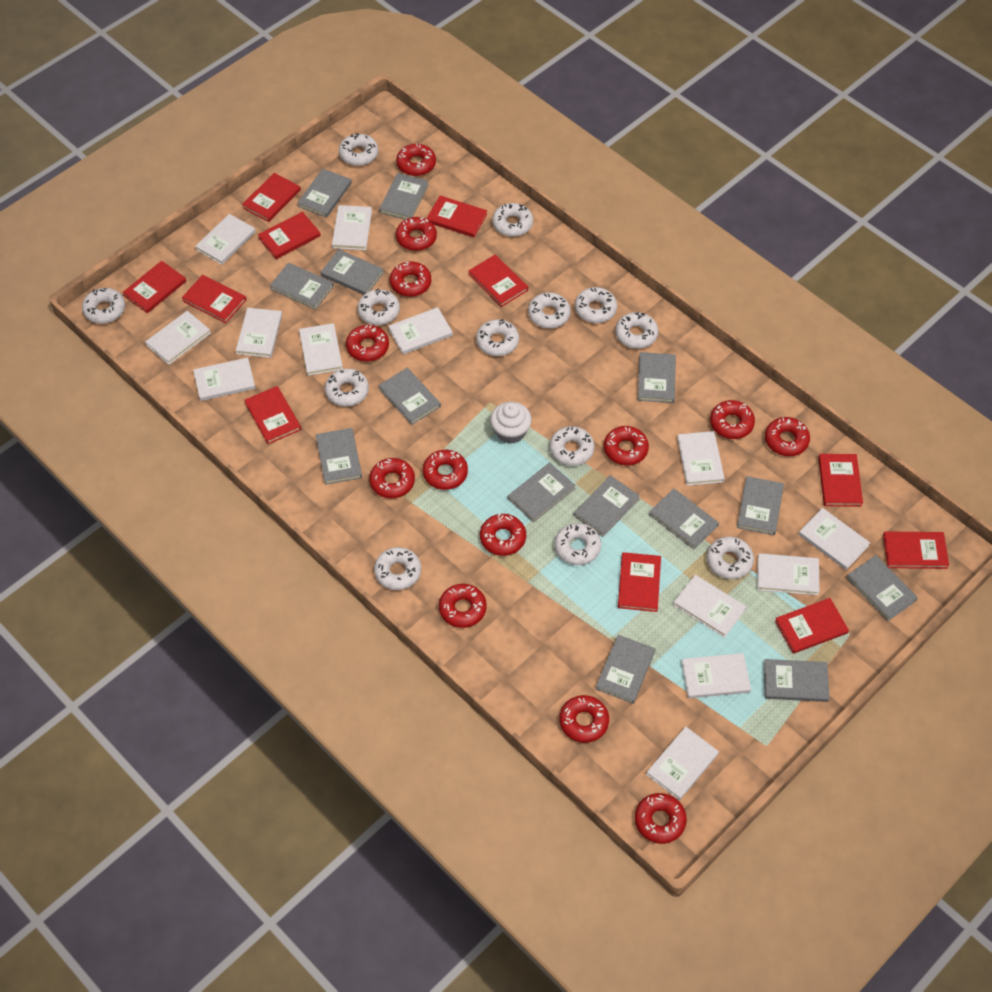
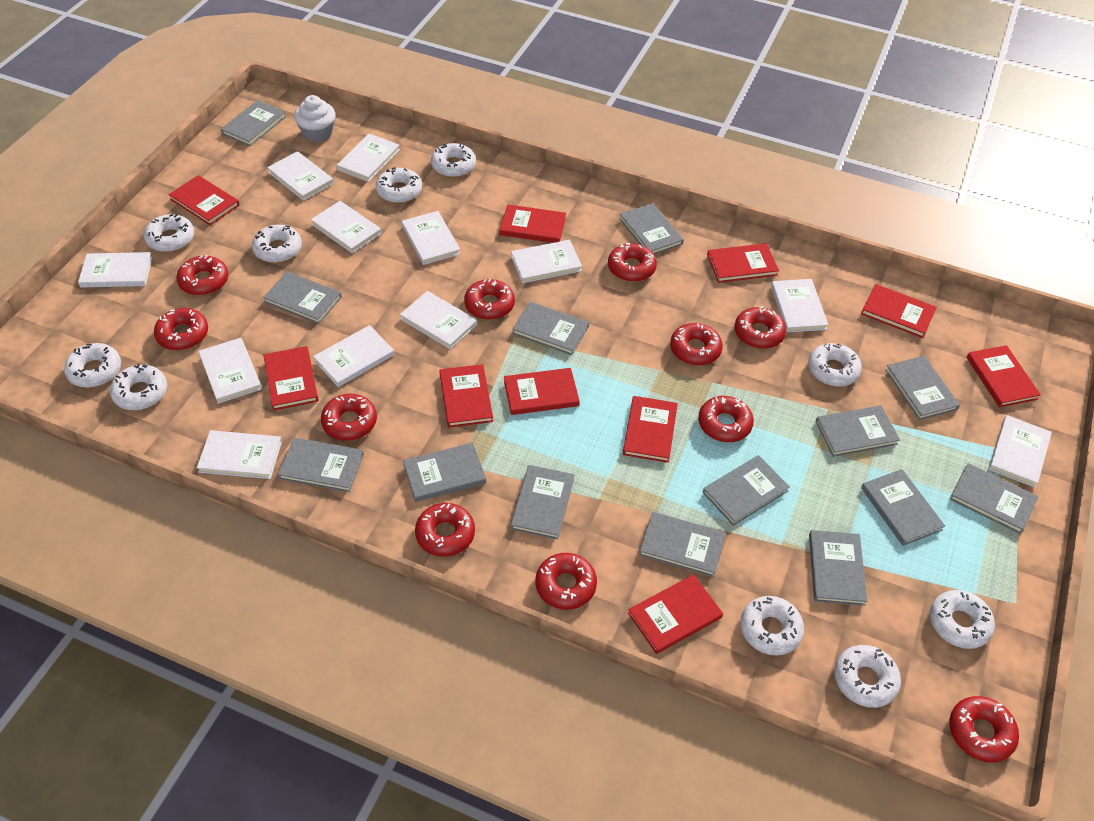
red book: [122,261,186,313] [182,275,246,323] [242,173,301,222] [244,386,301,444] [258,212,321,259] [426,196,487,237] [468,255,528,307] [618,552,661,612] [775,598,849,654] [818,454,863,507] [883,531,949,569] = 11 -> [168,175,240,225] [263,346,319,410] [439,364,493,427] [500,204,566,243] [504,368,580,415] [623,396,678,463] [628,574,723,654] [707,243,779,283] [861,284,937,338] [967,345,1041,407] = 10
red donut: [346,325,389,362] [369,458,415,498] [390,261,431,297] [396,144,436,176] [396,217,437,251] [423,450,468,490] [439,584,487,628] [480,514,526,556] [559,695,609,743] [604,426,649,466] [635,793,687,844] [710,400,755,439] [765,417,810,456] = 13 -> [154,308,208,350] [176,255,228,295] [321,394,377,441] [415,503,475,557] [464,279,515,320] [535,553,597,610] [608,243,657,282] [670,323,723,366] [698,396,754,442] [734,306,786,349] [949,696,1019,763] = 11
white book: [145,311,211,365] [193,358,256,401] [195,214,256,265] [236,308,282,358] [299,323,343,376] [332,205,372,250] [389,307,453,354] [646,727,719,800] [673,575,746,638] [677,431,725,486] [682,653,751,698] [757,553,819,595] [798,508,870,570] = 13 -> [78,252,153,288] [197,430,282,479] [198,338,262,404] [267,151,334,201] [311,201,382,253] [313,325,395,387] [337,134,400,182] [400,291,477,349] [402,211,460,265] [511,240,582,283] [771,279,829,332] [989,415,1052,487] = 12
white donut: [82,288,125,324] [325,368,369,407] [339,133,378,166] [357,289,400,325] [374,547,421,590] [476,319,519,356] [492,203,533,237] [528,293,571,328] [550,426,595,466] [555,523,601,565] [575,287,617,323] [615,312,658,349] [707,537,754,579] = 13 -> [64,343,121,388] [110,364,167,410] [144,214,194,252] [252,225,302,263] [376,167,422,203] [431,143,476,177] [740,596,804,656] [808,343,862,387] [834,645,901,708] [930,590,995,649] = 10

